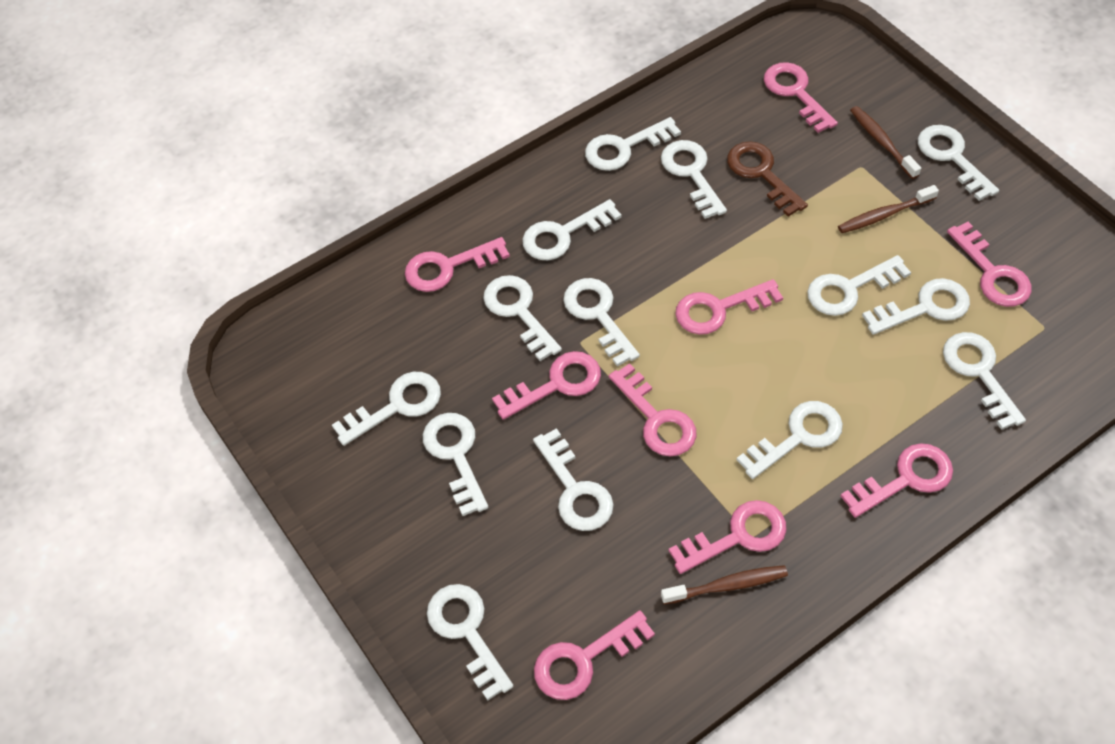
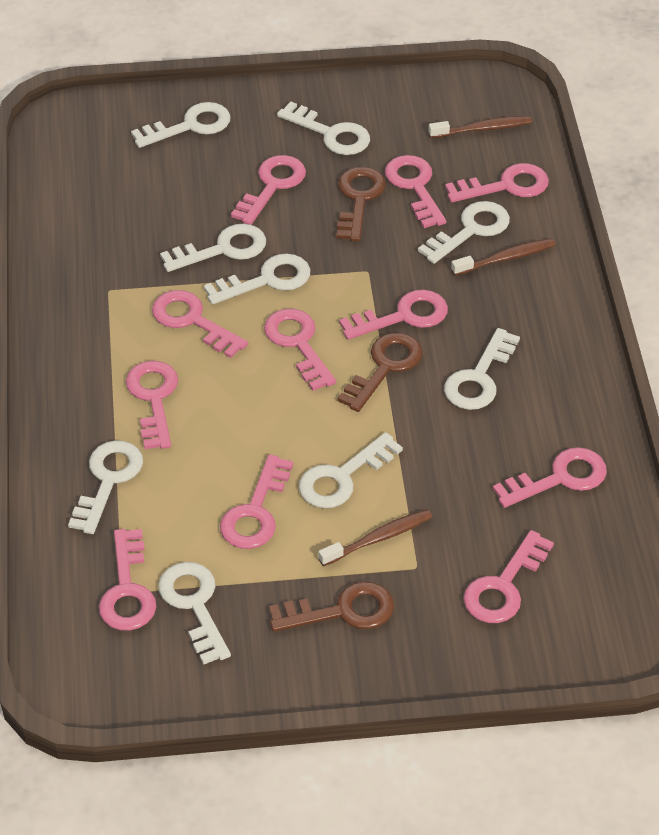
brown key: [727,141,808,217] = 1 -> [269,581,394,632] [336,167,386,241] [338,333,423,412] = 3
pink key: [405,237,510,292] [492,351,601,420] [534,610,655,700] [609,363,696,457] [668,500,787,574] [675,279,783,335] [764,62,838,133] [841,443,953,518] [947,222,1032,307] = 9 -> [99,529,156,631] [126,361,178,449] [152,290,248,358] [220,454,293,549] [231,155,306,225] [264,309,336,391] [339,290,448,340] [385,155,447,228] [445,163,549,202] [463,530,554,623] [492,447,607,508] = 11
white key: [332,372,441,446] [423,413,488,516] [427,584,513,701] [483,275,562,361] [522,199,622,260] [533,428,614,531] [563,278,640,366] [585,117,681,171] [661,140,727,219] [737,401,843,479] [807,255,911,316] [862,278,970,335] [918,125,999,201] [943,332,1026,430] = 14 -> [68,441,143,534] [131,102,231,148] [158,562,231,665] [160,224,266,272] [204,254,311,305] [277,101,370,155] [299,432,403,508] [418,201,510,264] [444,328,520,410] = 9

